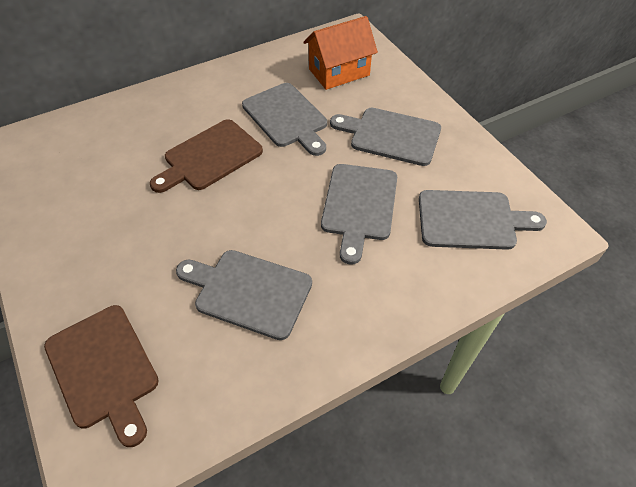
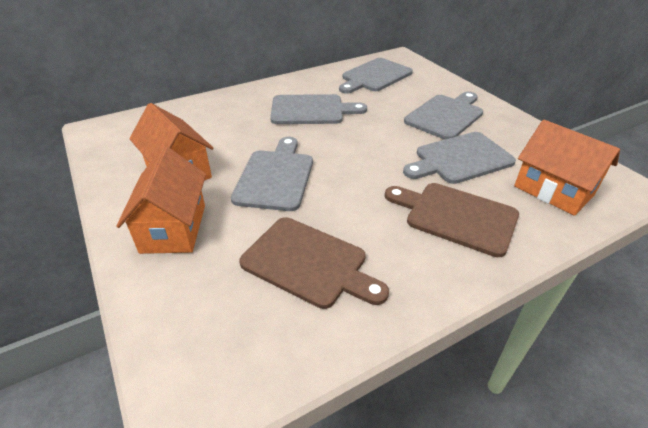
orange house: [304,16,378,90] = 1 -> [116,146,206,254] [129,103,213,181] [514,120,620,216] = 3

